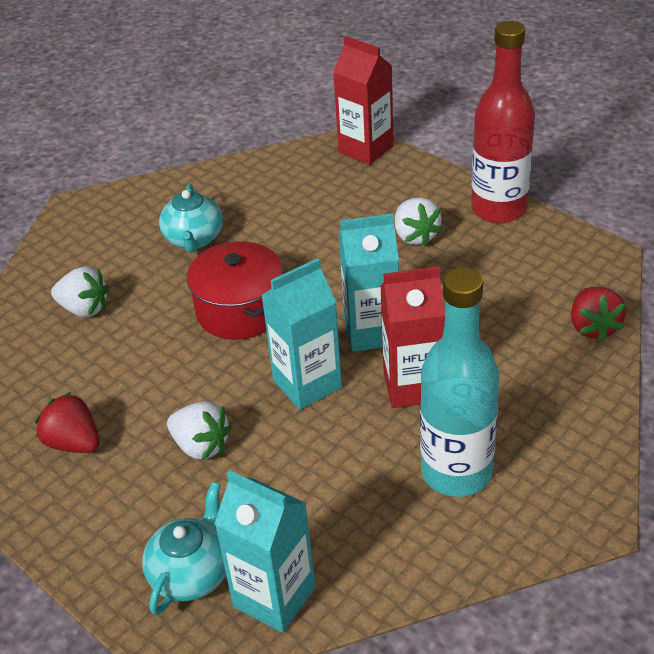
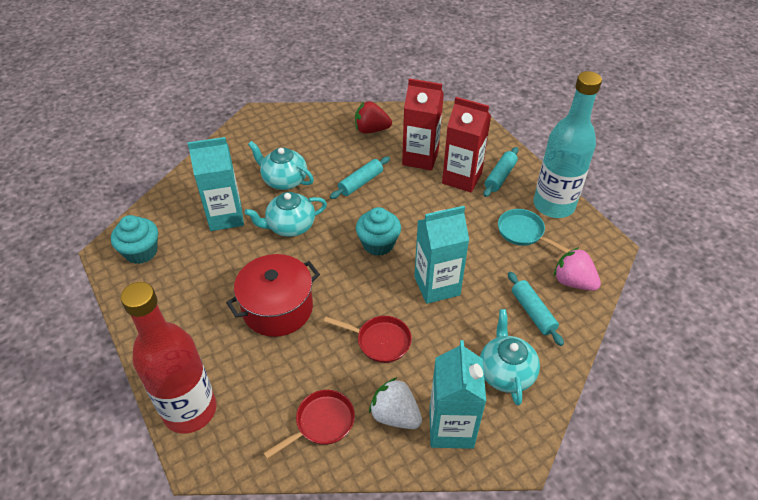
pink strawberry: none = 0 -> [554,247,601,291] = 1
red pan: none = 0 -> [263,390,355,459] [324,316,412,363] = 2
red strawberry: [35,392,100,453] [571,287,626,342] = 2 -> [355,101,392,134] = 1
turquoise cupcake: none = 0 -> [111,215,158,264] [356,207,401,256] = 2
turquoise pan: none = 0 -> [498,209,571,253] = 1
turquoise rolling pin: none = 0 -> [330,156,390,199] [483,147,518,197] [508,272,564,346] = 3
turquoise teapot: [142,482,226,615] [159,184,223,253] = 2 -> [245,192,327,237] [248,141,314,190] [480,309,540,406] = 3
white strawberry: [51,266,109,317] [167,401,232,460] [395,197,442,246] = 3 -> [369,377,422,429] = 1

